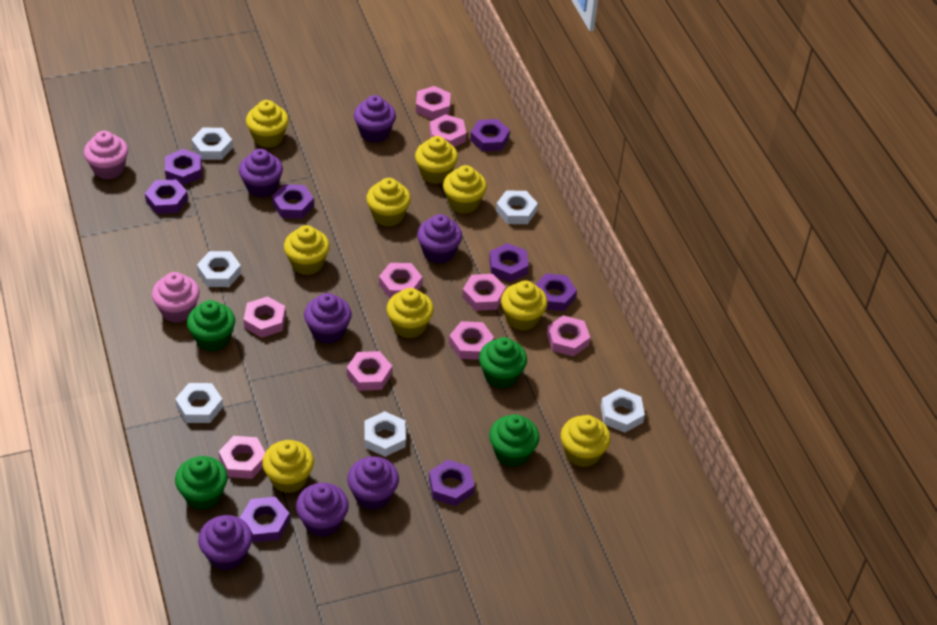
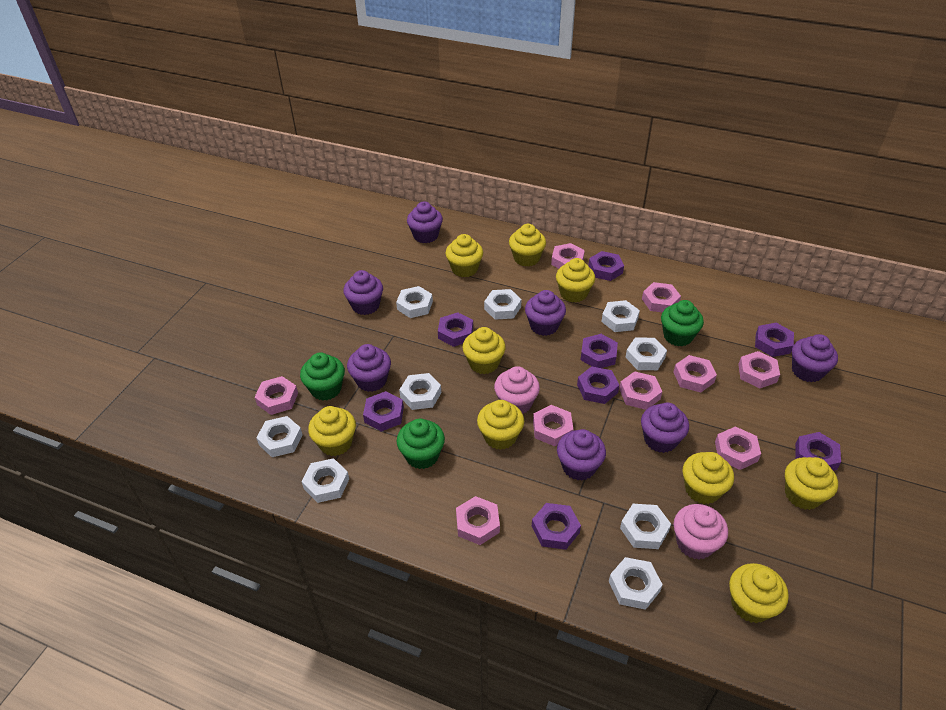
green cupcake: [175,456,228,510] [187,300,235,351] [479,337,527,389] [489,414,539,467] = 4 -> [300,352,345,400] [397,418,445,469] [661,300,704,346] = 3
white nut: [175,383,223,423] [191,128,233,160] [197,251,241,287] [364,411,406,457] [496,191,538,224] [601,389,645,432] = 6 -> [256,416,303,457] [301,458,349,503] [396,286,433,318] [399,373,441,410] [484,289,521,320] [601,300,640,332] [609,557,663,610] [620,504,671,549] [625,337,667,370] = 9

